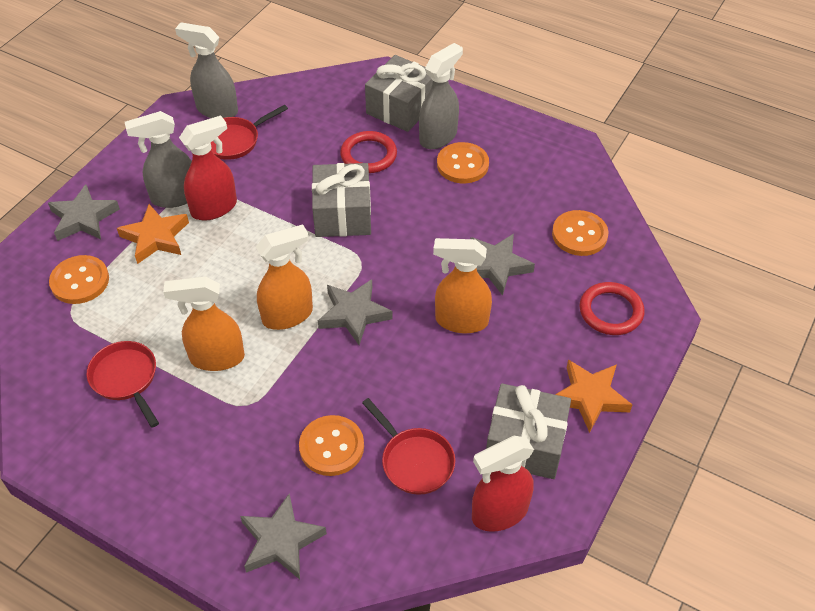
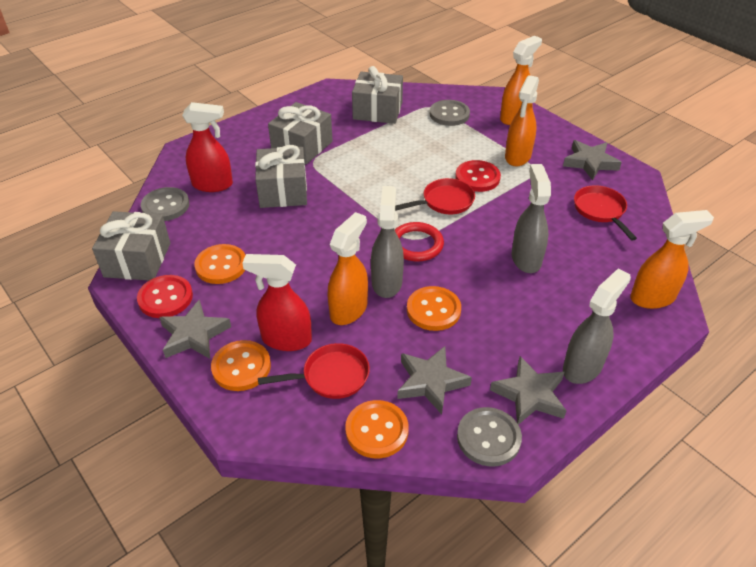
grey button: none = 0 -> [141,187,189,221] [430,100,470,126] [457,407,522,467] = 3
grey gift: [312,163,371,237] [365,55,433,132] [486,383,571,479] = 3 -> [92,211,170,280] [255,145,307,208] [268,102,333,164] [352,66,403,124] = 4
orange spray bottle: [163,276,245,371] [256,224,313,330] [433,238,492,334] = 3 -> [328,212,368,325] [500,36,542,125] [505,75,539,166] [630,210,714,309] = 4
orange star: [117,204,189,264] [555,360,632,433] = 2 -> none = 0
red button: none = 0 -> [137,275,193,318] [455,160,501,192] = 2
red ring: [340,131,397,173] [580,282,645,335] = 2 -> [395,222,444,261] = 1

